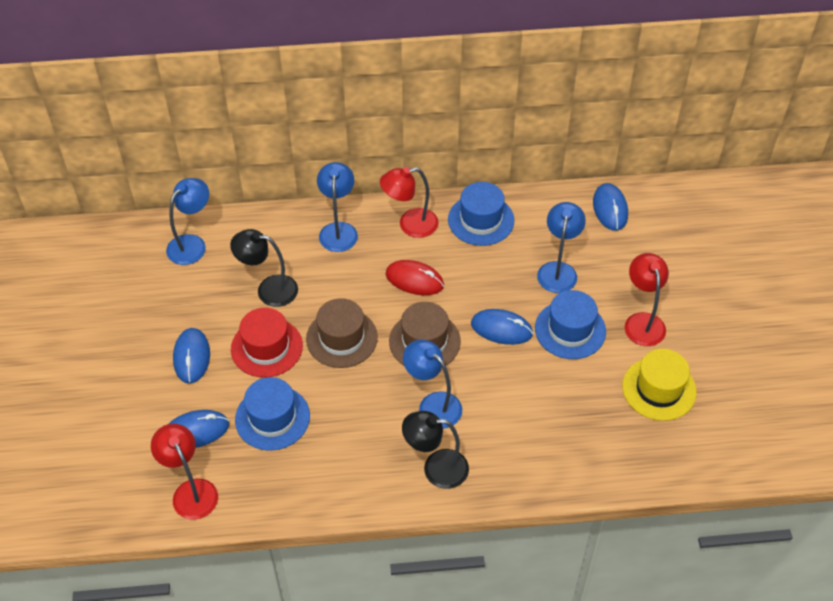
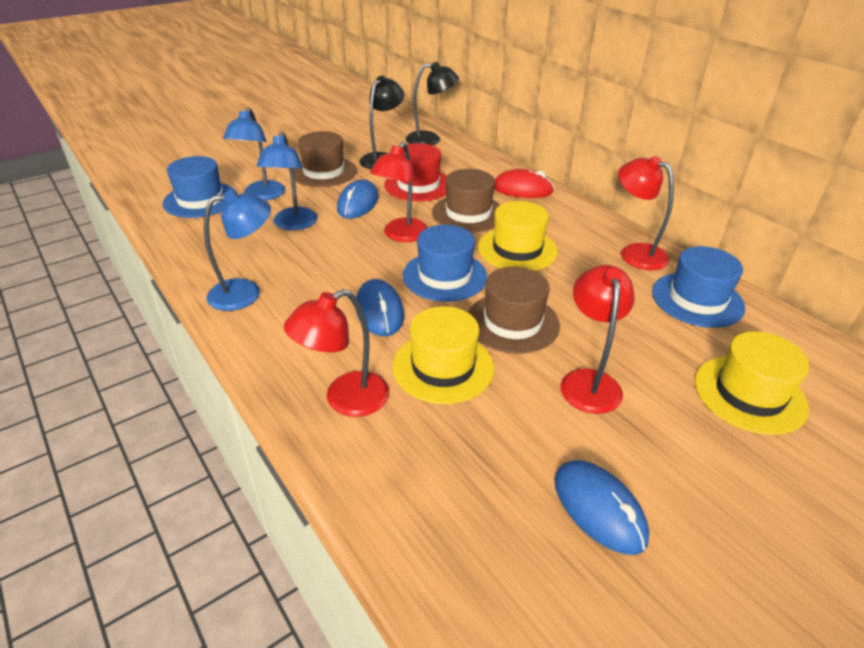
blue lamp: [166,178,209,265] [317,162,358,252] [403,340,462,429] [537,202,586,293] = 4 -> [204,190,271,311] [223,107,285,201] [256,131,318,230] = 3
blue mouse: [169,410,229,448] [173,328,210,384] [471,309,533,345] [593,183,628,231] = 4 -> [337,180,378,219] [356,279,404,336] [554,460,649,555] = 3
brown hat: [306,298,378,368] [389,302,461,366] = 2 -> [293,131,357,187] [432,169,500,232] [468,267,560,354] = 3
red lamp: [151,424,218,520] [380,167,438,238] [625,253,669,346] = 3 -> [284,289,389,417] [370,142,428,242] [561,265,635,414] [618,156,674,270] = 4
yellow hat: [622,349,697,421] = 1 -> [392,306,494,404] [478,201,558,271] [695,331,809,435] = 3

